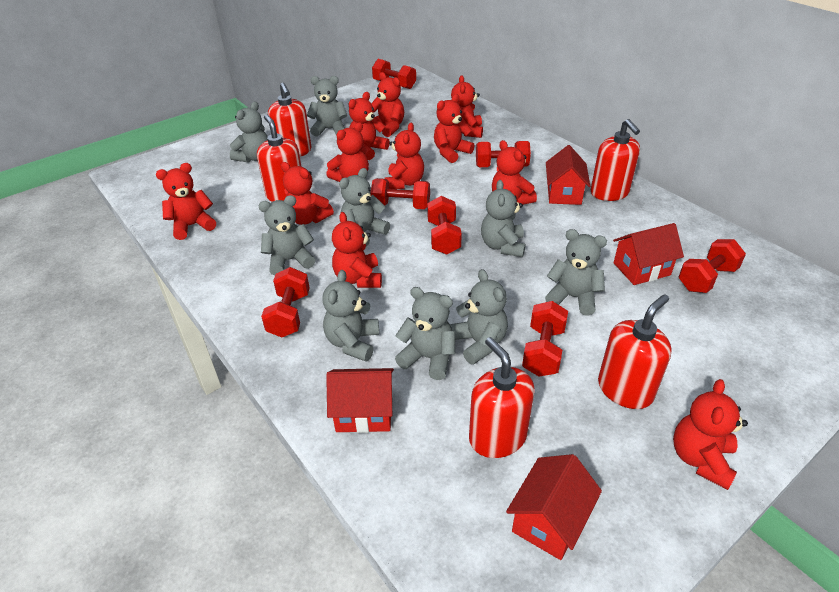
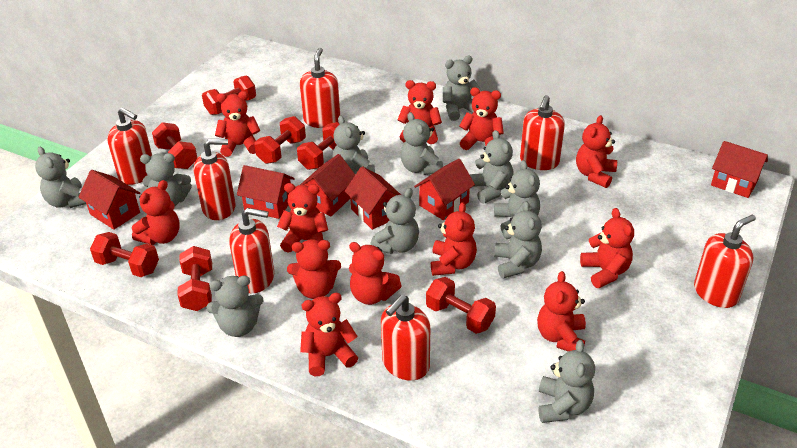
grey teddy bear: [230,101,268,163] [258,195,315,276] [307,76,347,137] [322,270,379,361] [339,168,390,247] [395,287,455,380] [450,269,508,365] [481,180,526,257] [545,229,607,316] = 9 -> [35,147,86,208] [140,153,192,206] [206,276,263,337] [332,115,375,175] [370,188,419,254] [401,112,443,175] [443,56,482,121] [469,130,514,204] [494,160,540,233] [494,201,542,279] [539,340,595,423] = 11
red house: [326,368,394,433] [506,454,602,560] [546,145,590,205] [613,223,684,285] = 4 -> [79,170,140,230] [237,165,295,219] [300,154,355,216] [345,166,401,230] [414,159,475,220] [711,141,768,198] = 6
red soap dispenser: [257,114,302,202] [268,83,312,157] [469,337,535,458] [591,119,640,201] [598,294,672,409] = 5 -> [107,107,152,185] [194,139,236,220] [229,208,274,293] [300,48,340,128] [381,295,430,380] [520,95,565,170] [694,215,756,308] = 7
red teddy bear: [156,163,216,240] [281,162,334,225] [326,122,369,182] [332,212,382,288] [349,92,390,160] [371,72,404,137] [385,123,424,189] [434,94,475,163] [451,75,483,138] [492,140,537,205] [673,379,748,490] = 11 -> [132,180,180,245] [215,91,260,157] [277,183,328,253] [287,239,341,299] [300,293,358,376] [349,242,402,305] [398,80,442,144] [431,202,477,276] [459,87,504,150] [537,271,586,351] [576,115,617,188] [580,208,634,288] = 12

